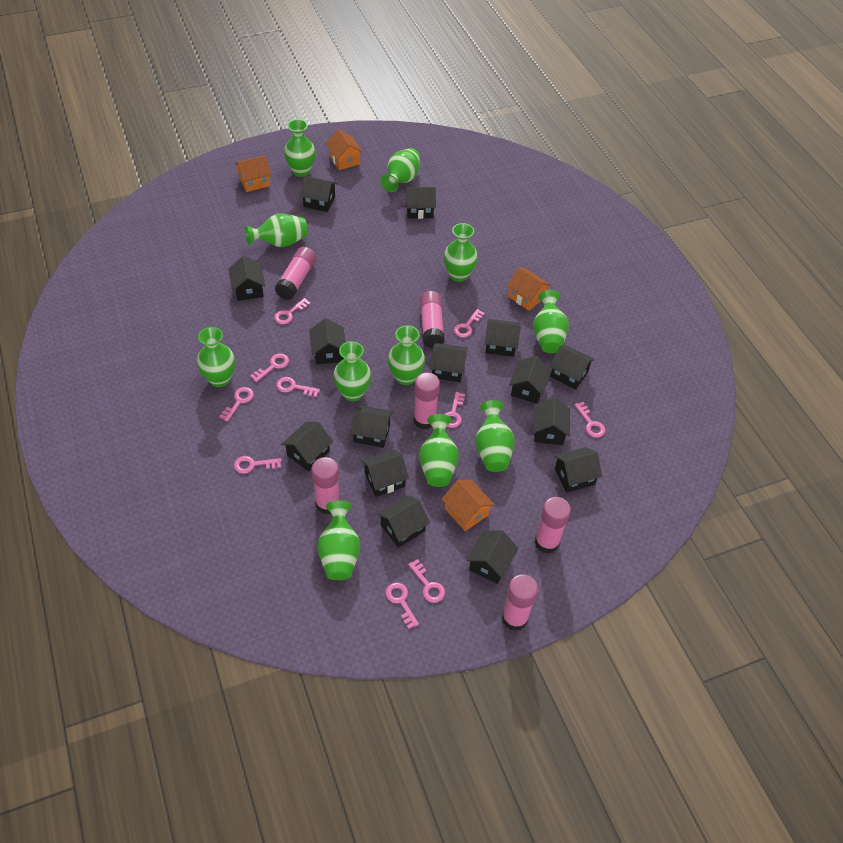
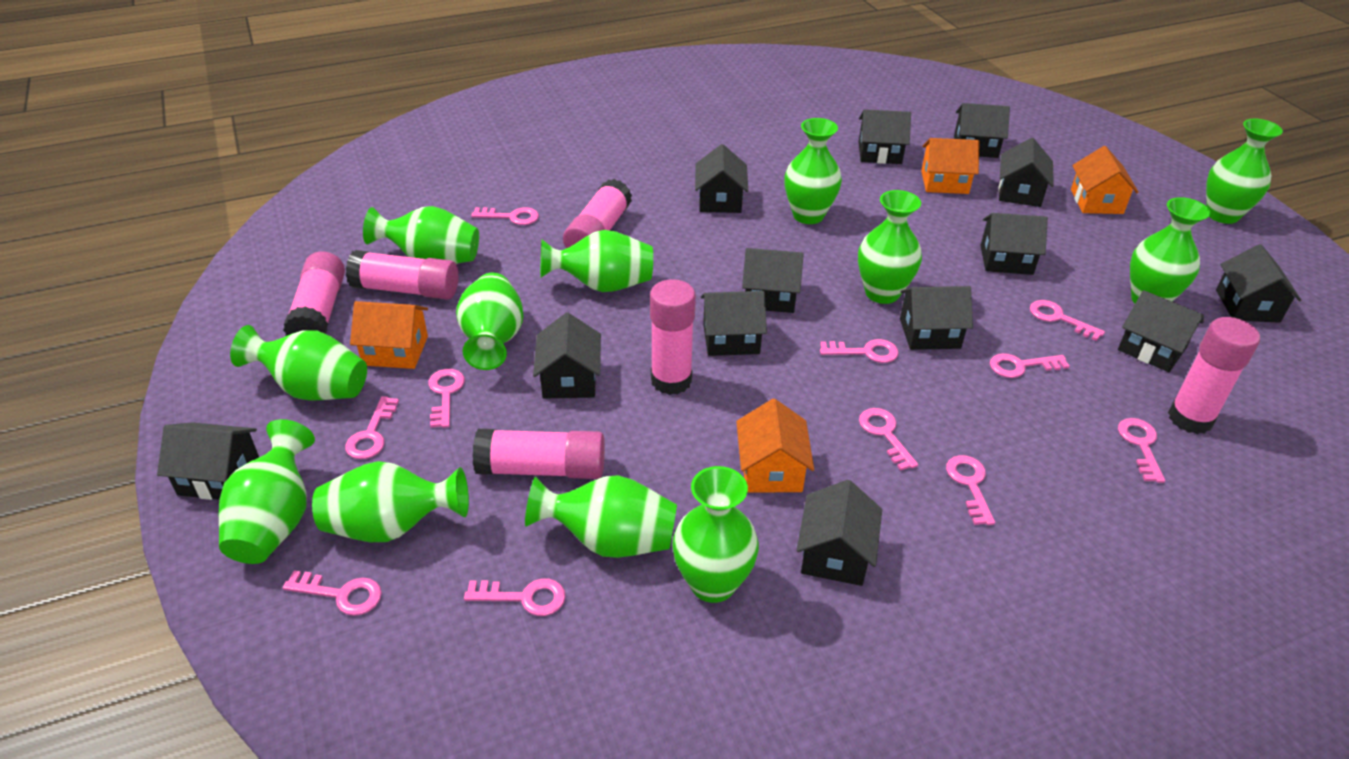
black house: [229,256,265,301] [281,422,333,471] [300,176,337,212] [309,318,345,364] [350,405,393,448] [361,449,409,497] [377,495,430,548] [405,187,436,219] [430,343,468,382] [466,530,519,584] [485,319,521,357] [509,356,552,404] [533,397,570,445] [550,345,595,390] [554,447,602,493] = 15 -> [157,422,259,500] [533,313,601,399] [695,144,748,213] [701,291,767,356] [742,248,804,313] [796,480,882,586] [859,109,911,164] [900,286,973,350] [954,103,1010,158] [980,213,1048,275] [998,138,1054,207] [1118,290,1204,372] [1216,244,1301,323] = 13
green vase: [197,327,235,387] [245,213,308,247] [284,119,316,177] [317,500,360,580] [333,341,371,401] [380,148,420,192] [388,325,425,385] [419,414,459,487] [444,223,478,282] [475,400,515,472] [533,290,569,353] = 11 -> [219,419,315,564] [230,325,367,401] [312,461,469,542] [363,206,479,264] [456,273,524,370] [525,475,677,558] [540,230,653,292] [672,466,759,603] [784,118,842,224] [858,190,922,304] [1130,197,1210,303] [1206,119,1283,224] = 12
pink key: [219,387,254,422] [234,456,282,474] [250,353,289,382] [274,298,311,324] [276,377,320,397] [385,583,419,629] [408,559,445,603] [444,392,465,428] [454,309,485,338] [575,402,605,438] = 10 -> [283,570,382,616] [345,396,399,459] [428,369,465,428] [464,578,565,616] [471,207,539,225] [820,339,899,363] [859,408,918,471] [946,455,995,525] [990,353,1070,378] [1030,300,1105,341] [1118,418,1165,483] = 11

